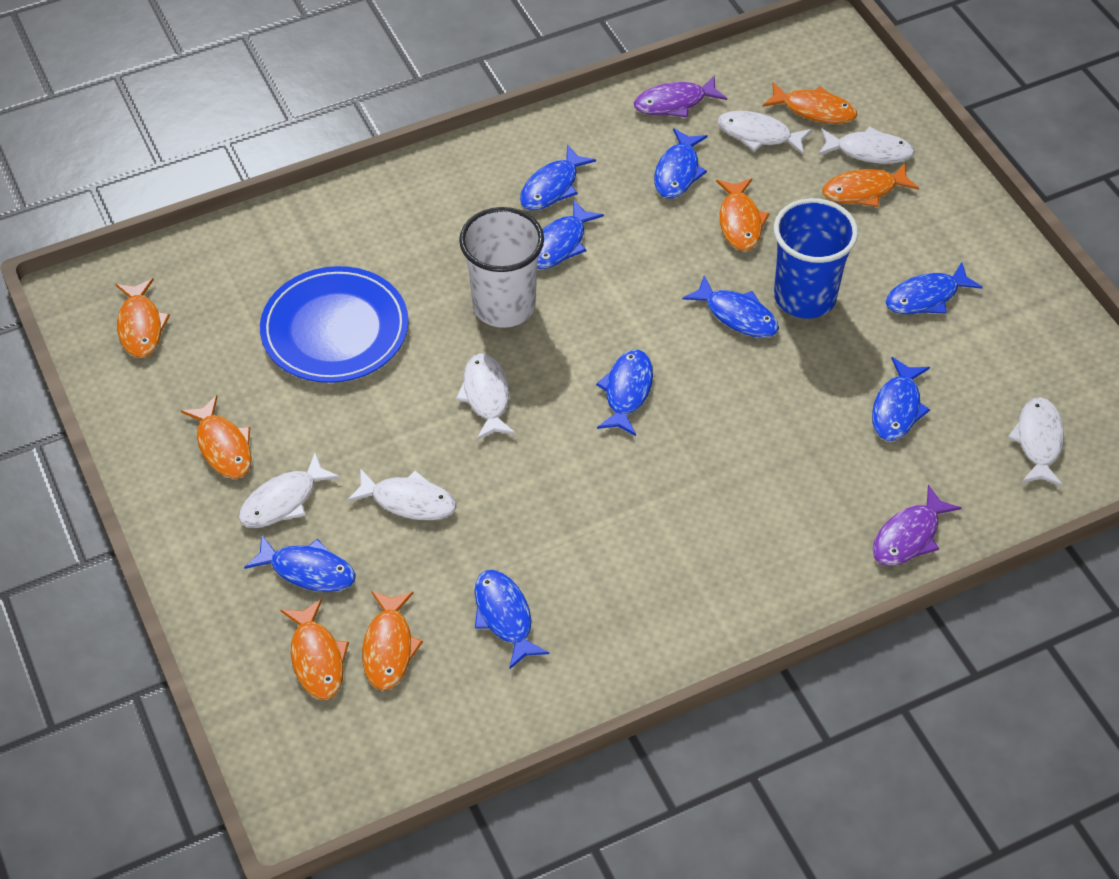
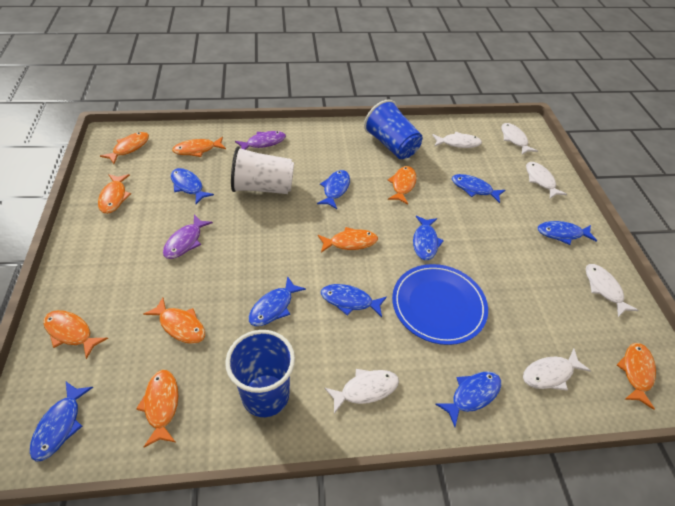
blue cup: [774,198,858,319] = 1 -> [225,330,295,417] [364,99,423,159] = 2
orange fish: [115,278,170,358] [181,395,252,479] [280,599,349,700] [362,591,423,690] [716,178,769,251] [762,82,857,124] [822,163,919,207] = 7 -> [43,310,108,359] [98,174,131,214] [100,132,149,164] [136,370,178,447] [144,297,205,344] [172,137,226,157] [318,227,378,253] [388,166,417,204] [617,343,656,410] = 9

